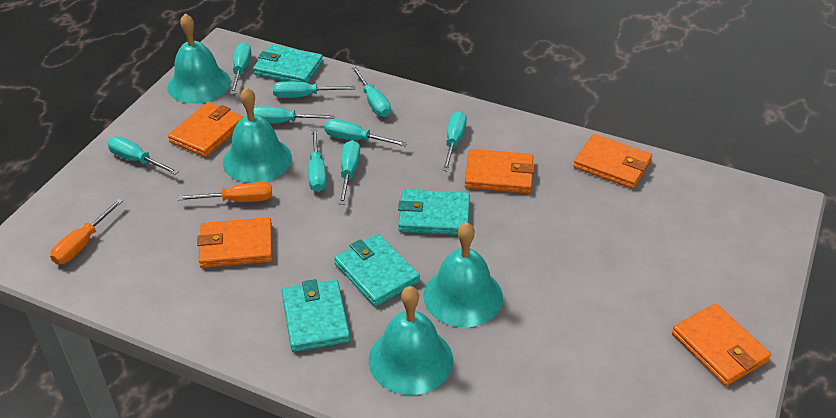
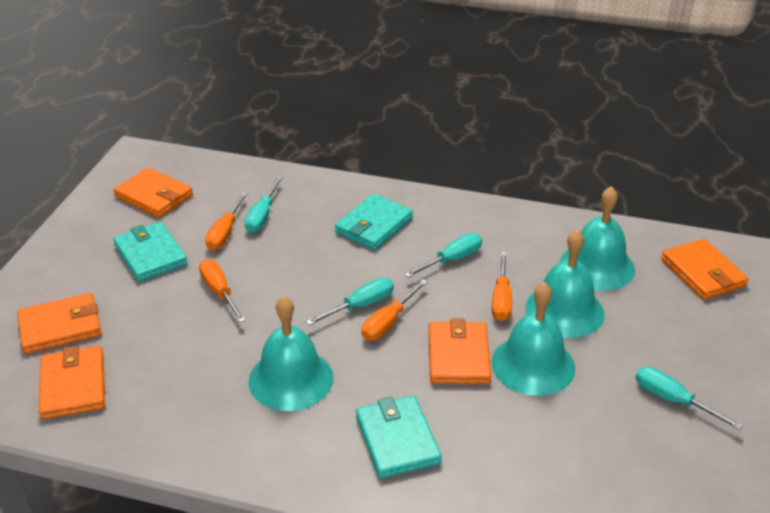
orange screwdriver: [50,199,123,264] [178,182,272,202] = 2 -> [199,259,246,323] [205,192,248,250] [361,279,428,341] [492,252,512,321] = 4
turquoise screwdriver: [107,136,179,175] [230,42,251,94] [254,106,335,124] [273,81,356,98] [308,129,327,192] [324,119,408,147] [339,140,360,205] [352,67,391,117] [442,111,467,171] = 9 -> [244,177,283,232] [306,278,394,326] [404,233,482,278] [636,367,743,430] = 4
turquoise wallet: [253,44,323,83] [282,279,350,352] [334,234,420,307] [398,189,470,235] = 4 -> [113,222,188,282] [335,194,413,250] [356,395,442,479] = 3

